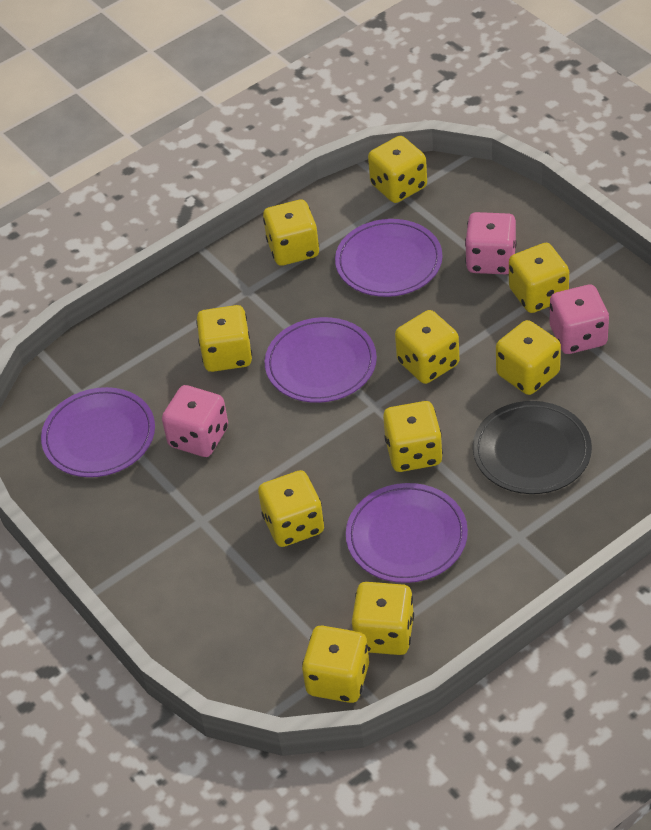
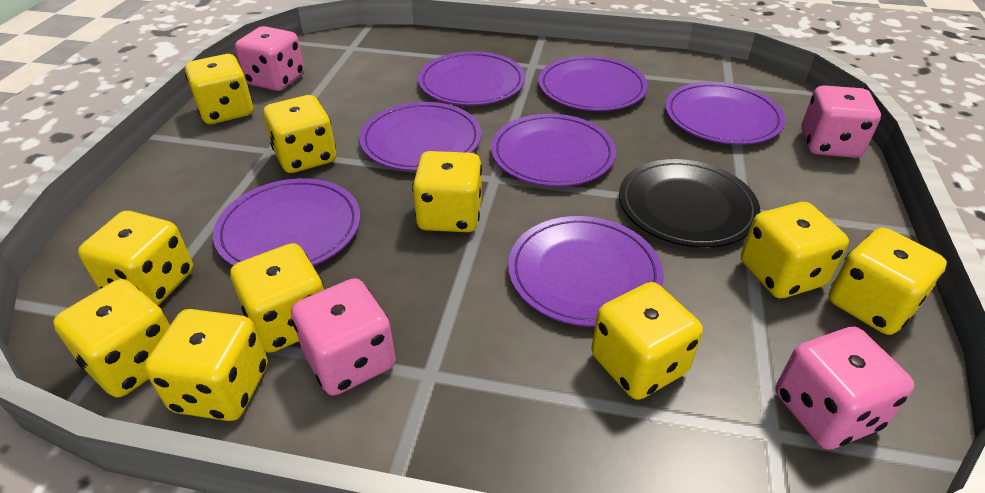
pink dice: [162,385,228,457] [465,212,517,274] [550,285,609,354] = 3 -> [235,26,304,91] [291,278,396,396] [776,327,914,450] [801,85,881,158] = 4
purple plate: [41,387,155,477] [265,317,377,403] [335,219,443,297] [346,483,468,583] = 4 -> [213,178,360,266] [359,102,482,171] [418,51,525,106] [491,114,616,187] [508,216,664,327] [538,56,648,111] [665,82,785,145] = 7

